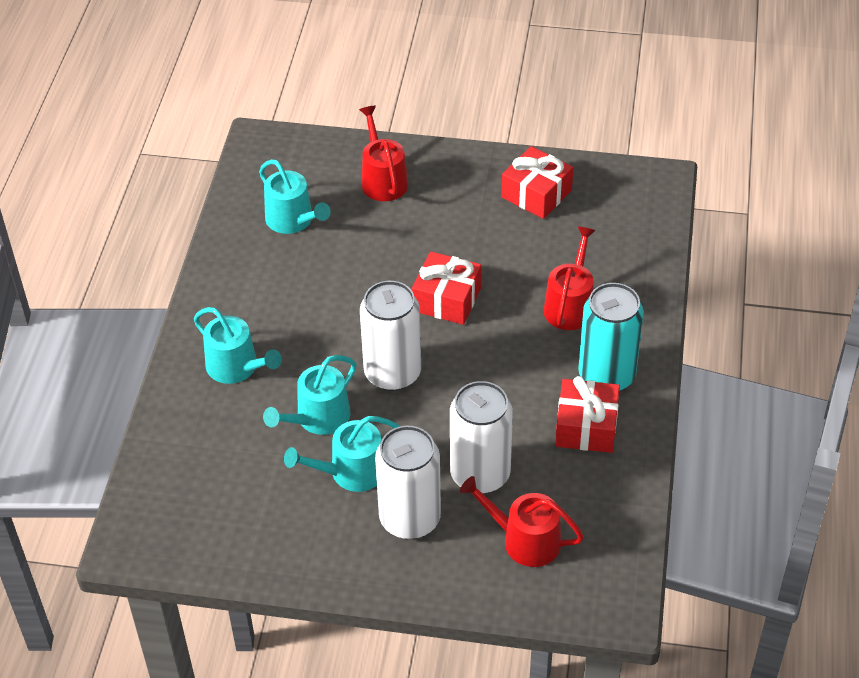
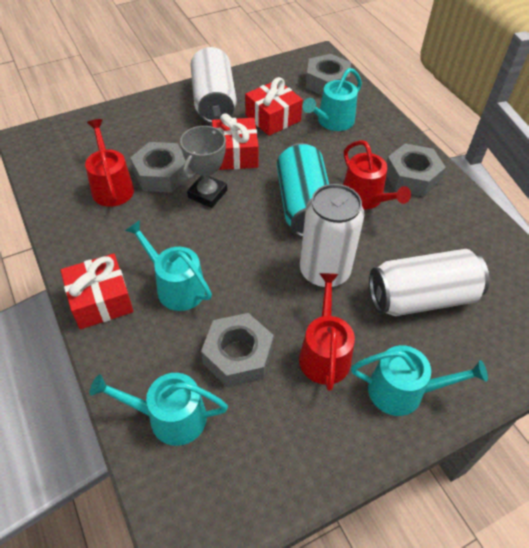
grey nut: none = 0 -> [130,142,190,193] [201,313,274,388] [306,54,351,95] [386,143,446,197] = 4
grey trophy: none = 0 -> [180,126,227,208] = 1

